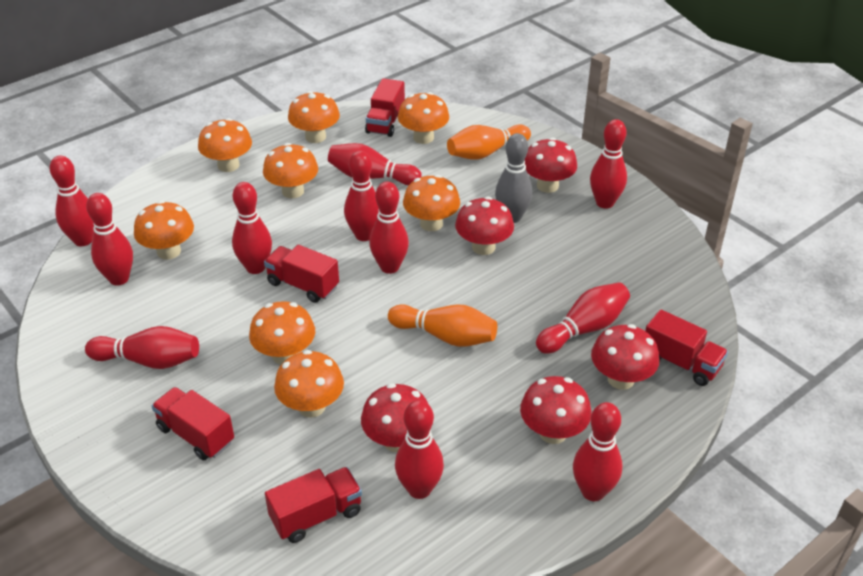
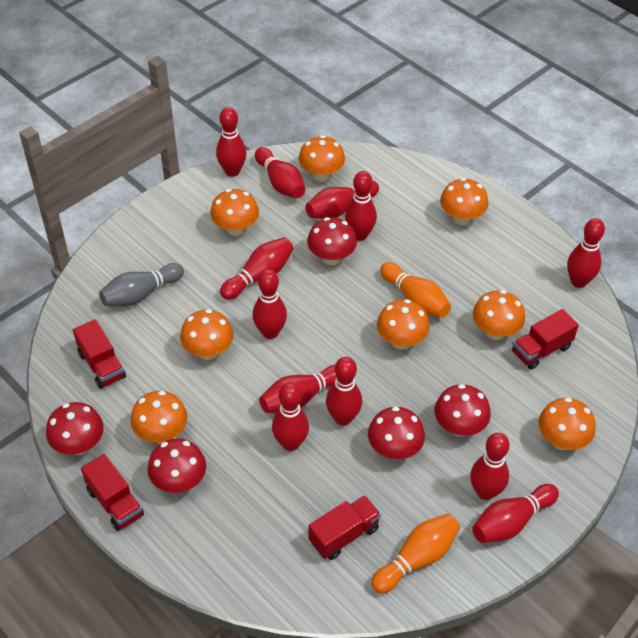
red bowling pin: [50,155,94,246] [85,326,199,369] [86,193,133,285] [232,182,272,274] [328,143,422,185] [344,151,379,241] [369,181,409,274] [395,400,444,499] [536,282,630,354] [573,402,622,501] [590,119,627,209] = 11 -> [216,107,246,177] [220,237,294,300] [253,269,287,339] [255,147,305,198] [259,365,337,413] [272,383,309,451] [305,181,379,219] [326,357,362,425] [345,171,377,241] [470,433,510,500] [472,484,559,543] [567,218,605,288] = 12
red truck: [152,387,234,460] [264,245,339,303] [265,467,362,543] [365,78,405,137] [645,309,728,386] = 5 -> [73,319,126,389] [81,454,144,531] [308,495,381,560] [512,309,579,369] = 4

